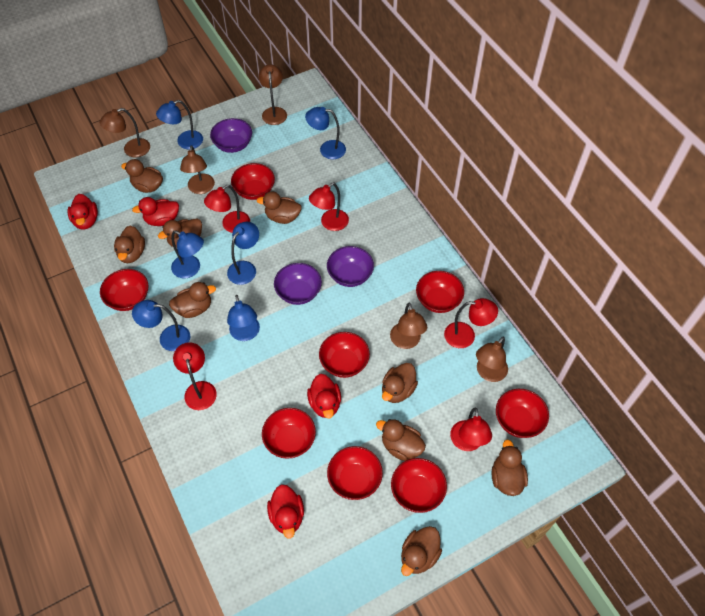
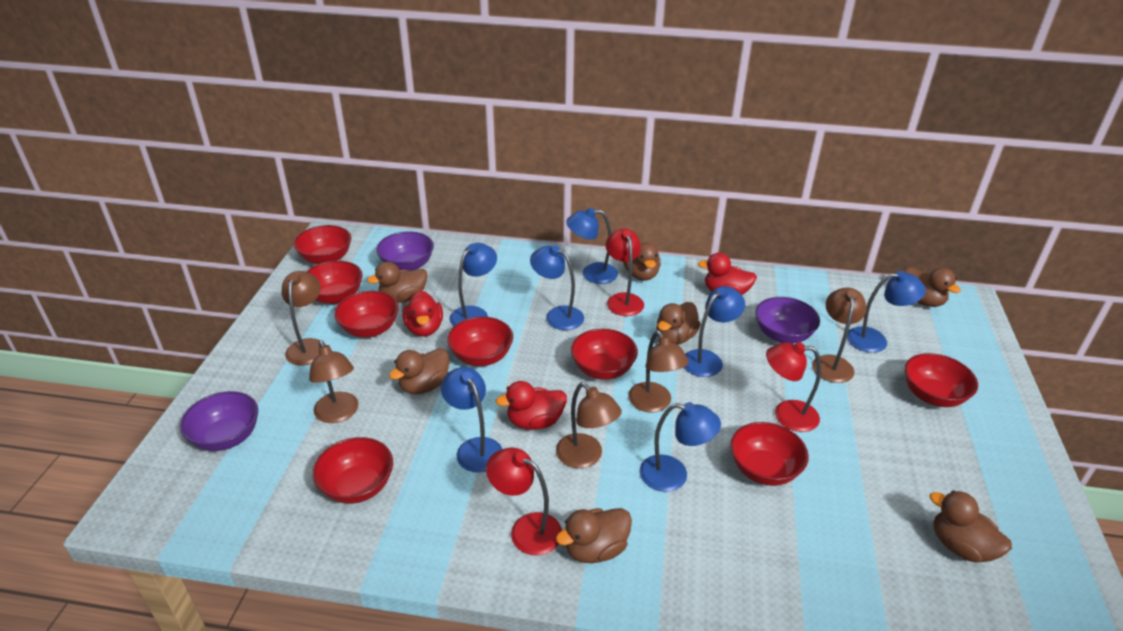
blue lamp: [132,300,190,351] [156,100,203,149] [171,231,204,279] [227,222,259,285] [227,295,260,341] [305,107,346,159] = 6 -> [441,367,502,473] [449,243,497,326] [530,246,584,330] [566,208,618,284] [640,402,721,492] [684,286,745,377] [847,271,926,353] = 7
brown duck: [114,225,145,263] [121,159,163,193] [158,218,202,248] [169,282,216,318] [257,191,302,224] [376,419,426,461] [382,363,418,403] [401,526,442,576] [491,440,528,496] = 9 -> [367,262,427,303] [389,348,449,394] [556,508,632,563] [623,240,661,281] [656,302,701,345] [904,267,961,307] [930,490,1012,563] = 7
red duck: [68,194,98,230] [132,197,179,226] [267,484,304,539] [307,374,341,419] = 4 -> [402,290,443,337] [496,381,567,430] [698,253,757,295] = 3
red lamp: [173,342,217,410] [204,185,250,233] [309,183,349,231] [444,298,498,348] [450,408,492,451] = 5 -> [486,448,562,556] [606,229,644,316] [766,342,821,432] = 3

